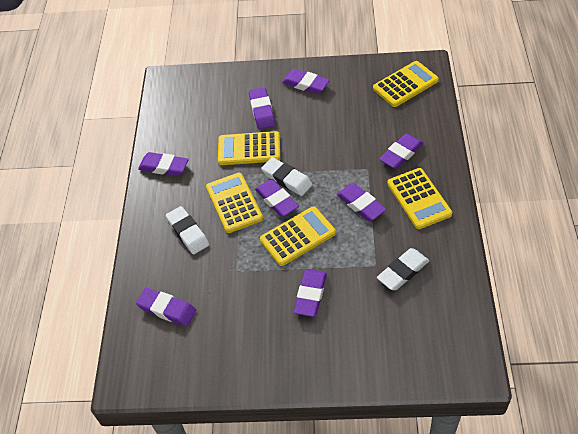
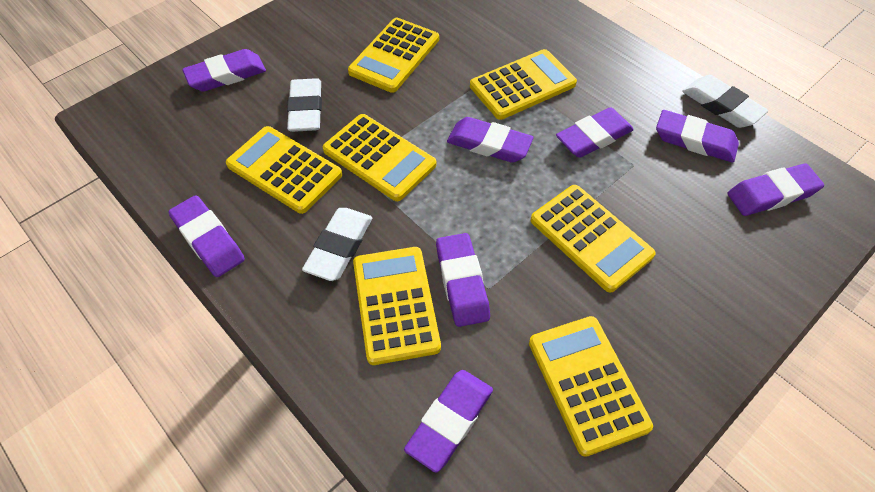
yellow calculator: [206,173,263,233] [218,131,280,165] [260,206,336,266] [373,61,439,107] [387,168,452,229] = 5 -> [226,126,342,214] [323,114,436,201] [348,18,439,93] [353,247,441,365] [470,49,577,120] [529,316,653,457] [530,185,656,292] = 7

